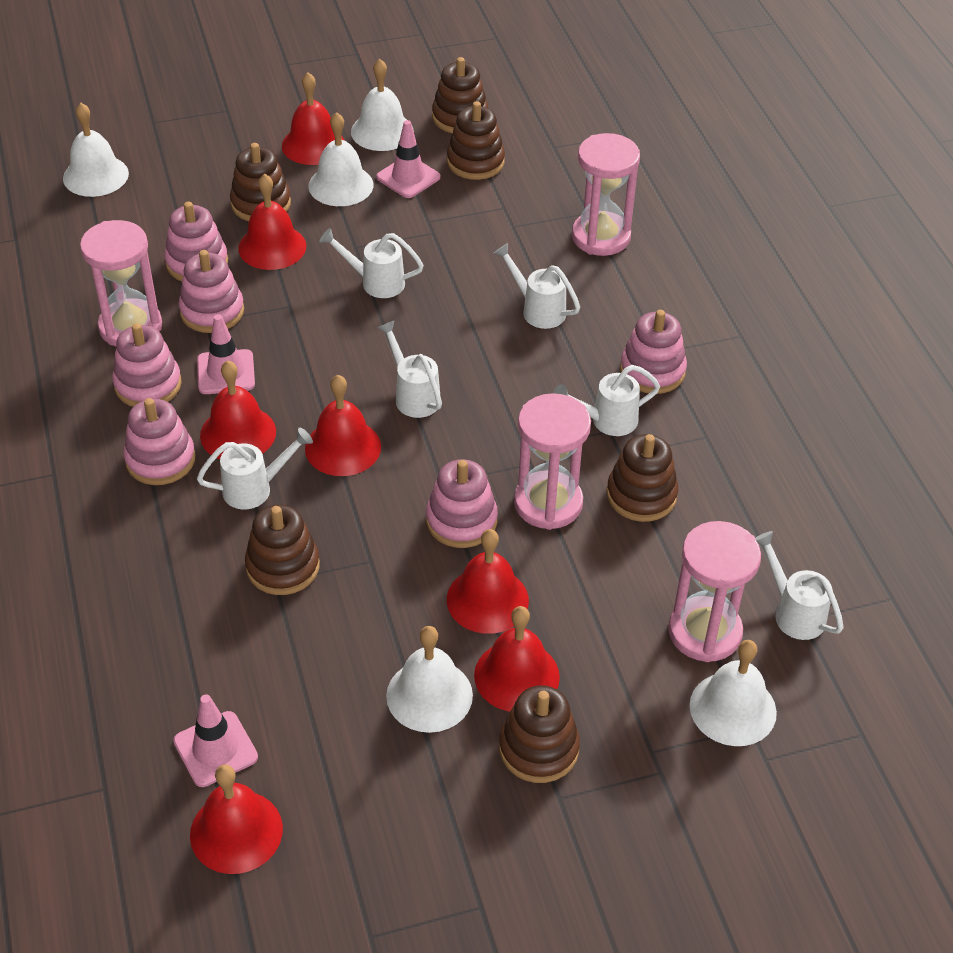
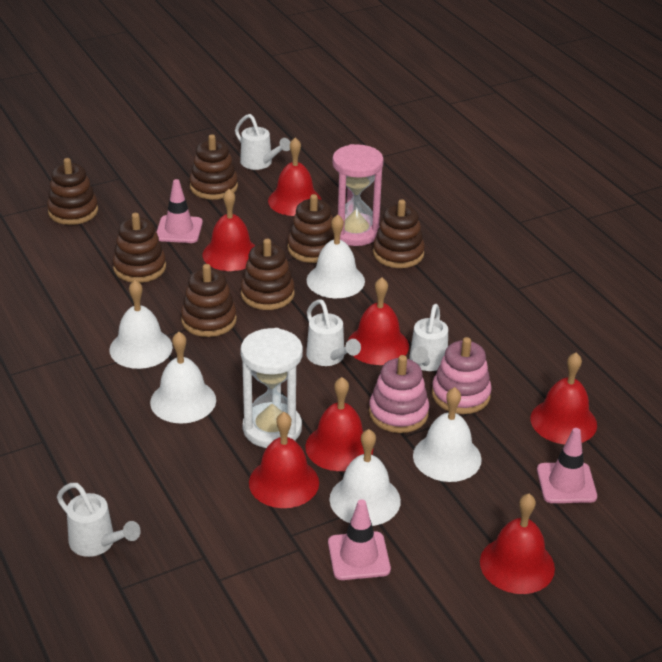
brown stacking toy: [230,143,291,221] [245,504,320,595] [432,57,488,133] [447,101,505,180] [499,685,580,783] [607,434,678,522] = 6 -> [47,158,98,225] [113,213,166,283] [181,264,237,337] [189,134,238,200] [241,239,295,310] [287,194,334,263] [373,199,425,268] = 7
pink hourglass: [80,220,162,347] [514,393,591,530] [572,133,640,256] [668,521,761,662] = 4 -> [332,144,384,246] = 1
pink stacking toy: [112,323,182,407] [124,398,195,485] [164,202,228,281] [178,250,244,333] [426,459,498,548] [620,310,687,394] = 6 -> [369,355,429,433] [432,337,492,414] = 2
white hourglass: none = 0 -> [240,328,303,448] = 1
white watering can: [197,428,313,509] [319,228,424,298] [377,320,442,418] [493,243,580,329] [553,365,660,436] [755,531,844,640] = 6 -> [57,483,141,557] [235,114,290,170] [306,299,361,366] [409,304,448,371] = 4

